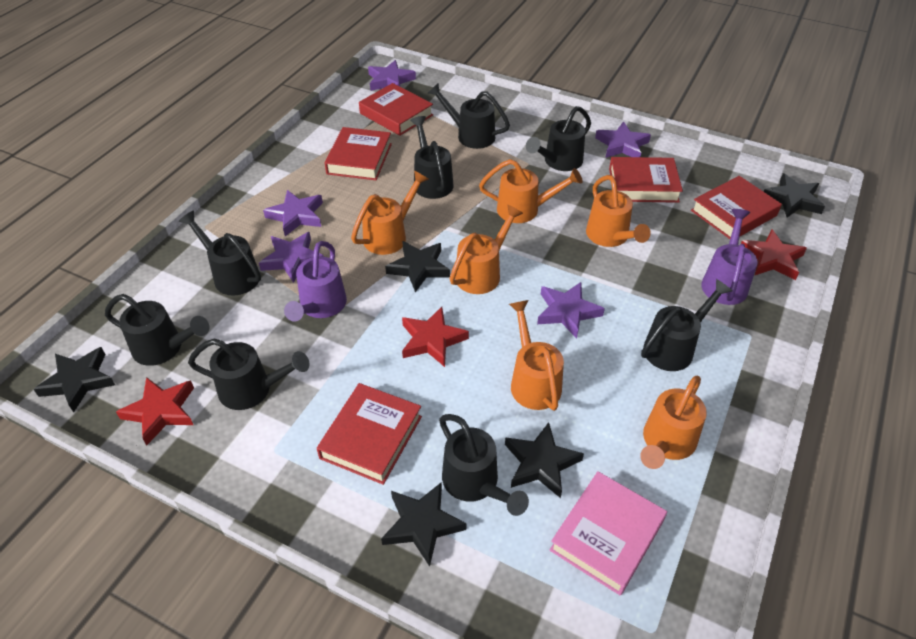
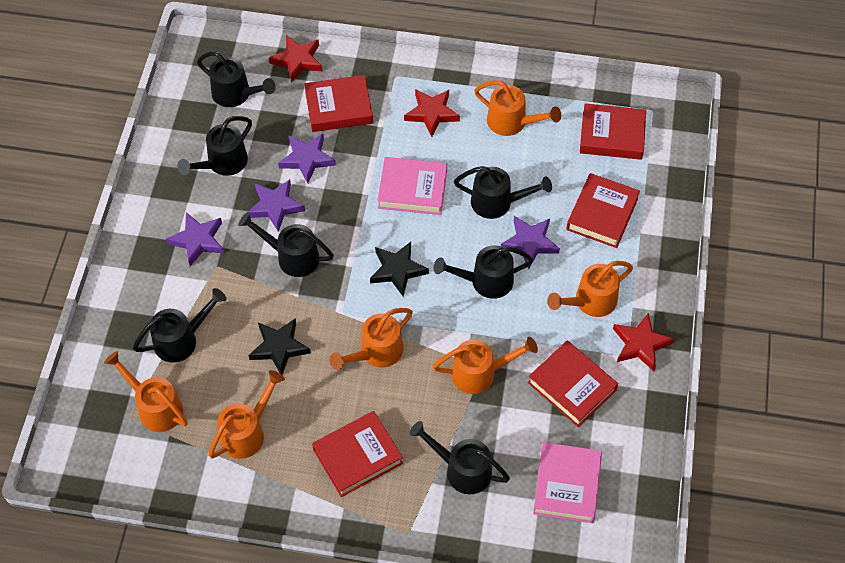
black star: [33,347,115,412] [381,482,466,566] [385,241,450,292] [505,422,584,498] [763,173,825,218] = 5 -> [248,318,311,375] [370,242,429,297] = 2
black watering can: [105,294,209,366] [179,211,261,295] [188,338,309,410] [410,116,454,199] [428,83,510,149] [439,414,529,516] [526,106,591,171] [641,279,732,371] = 8 -> [133,288,227,363] [177,116,252,176] [197,51,276,107] [238,212,334,277] [409,421,510,494] [434,245,533,299] [454,166,552,219] = 7
pink book: [550,471,667,595] = 1 -> [377,157,447,215] [533,442,602,523] = 2
purple star: [259,232,324,283] [263,190,323,236] [368,60,416,91] [537,282,605,339] [595,121,651,158] = 5 -> [166,212,224,266] [248,179,305,232] [278,134,336,183] [501,216,560,269] = 4
purple watering can: [284,241,347,321] [701,209,758,305] = 2 -> none = 0

